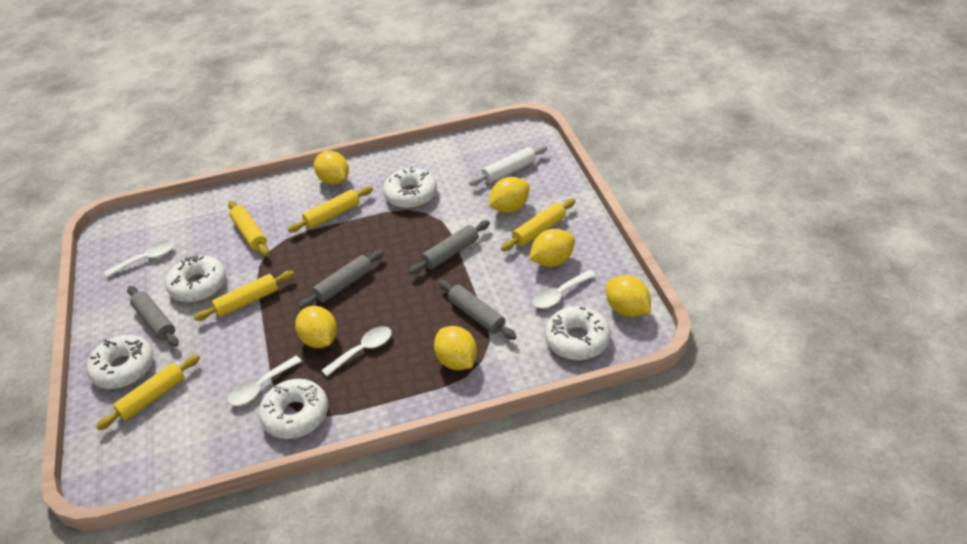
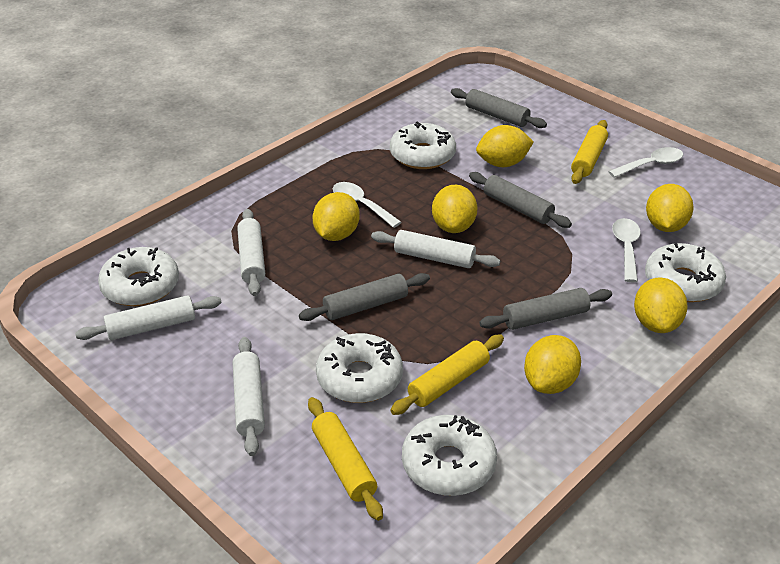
white rolling pin: [469,145,547,186] = 1 -> [75,296,222,340] [233,337,265,456] [237,209,265,296] [371,230,500,268] = 4
white spoon: [104,241,174,277] [228,356,302,406] [321,326,392,376] [532,270,596,308] = 4 -> [333,182,402,228] [608,147,683,178] [612,218,641,282] = 3
yellow rolling pin: [96,354,200,430] [194,271,295,321] [228,200,269,256] [288,186,373,232] [501,198,575,251] = 5 -> [308,397,383,521] [390,335,504,415] [571,120,608,184] = 3

